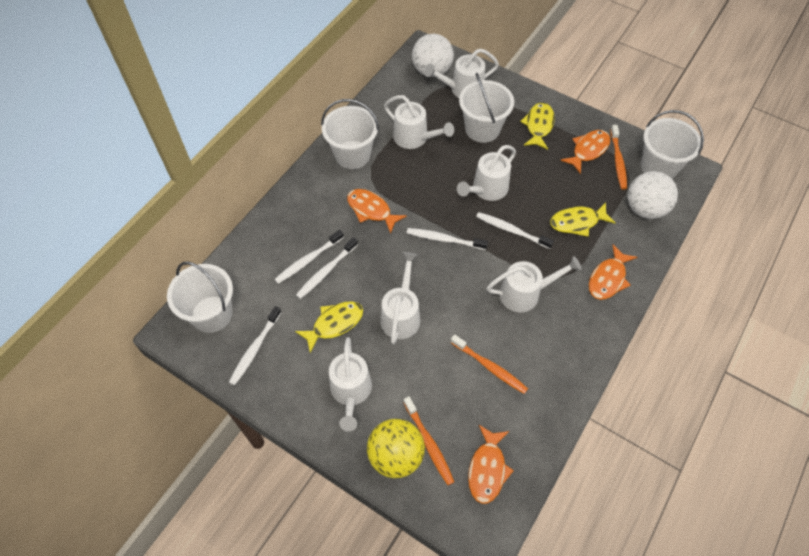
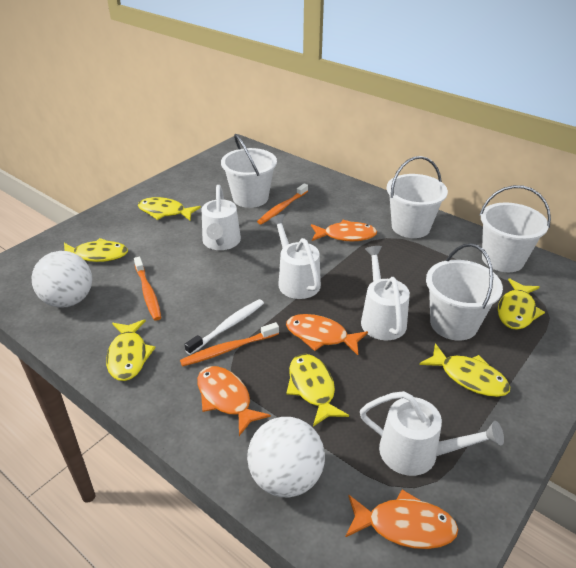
white toothbrush: [229,306,282,385] [274,230,344,284] [296,237,358,299] [407,228,488,250] [476,212,554,249] = 5 -> [184,299,264,355] = 1
white watering can: [329,337,372,431] [380,252,420,344] [384,95,454,149] [424,48,499,98] [457,145,516,201] [487,256,582,312] = 6 -> [202,185,241,250] [270,214,321,299] [360,391,504,476] [361,246,410,340] = 4
yellow ball: [367,419,425,478] = 1 -> none = 0
yellow fish: [295,301,363,353] [520,102,555,150] [550,202,616,237] = 3 -> [64,238,128,262] [106,319,156,381] [138,197,201,220] [286,354,349,427] [419,343,510,397] [498,278,545,330] = 6

